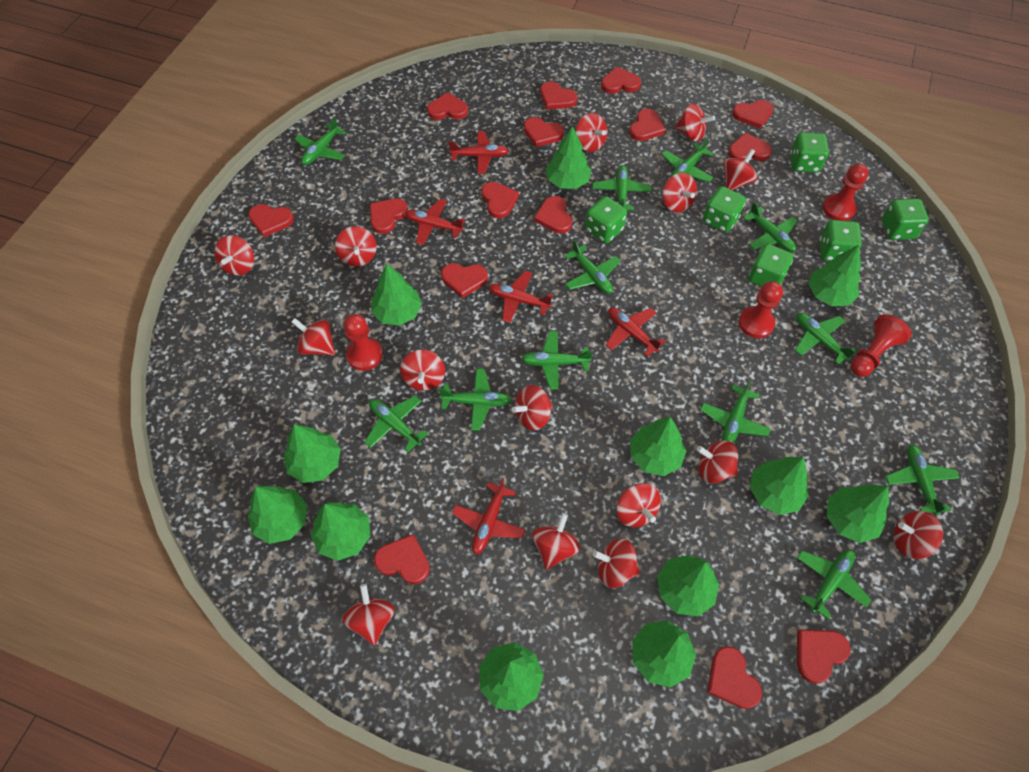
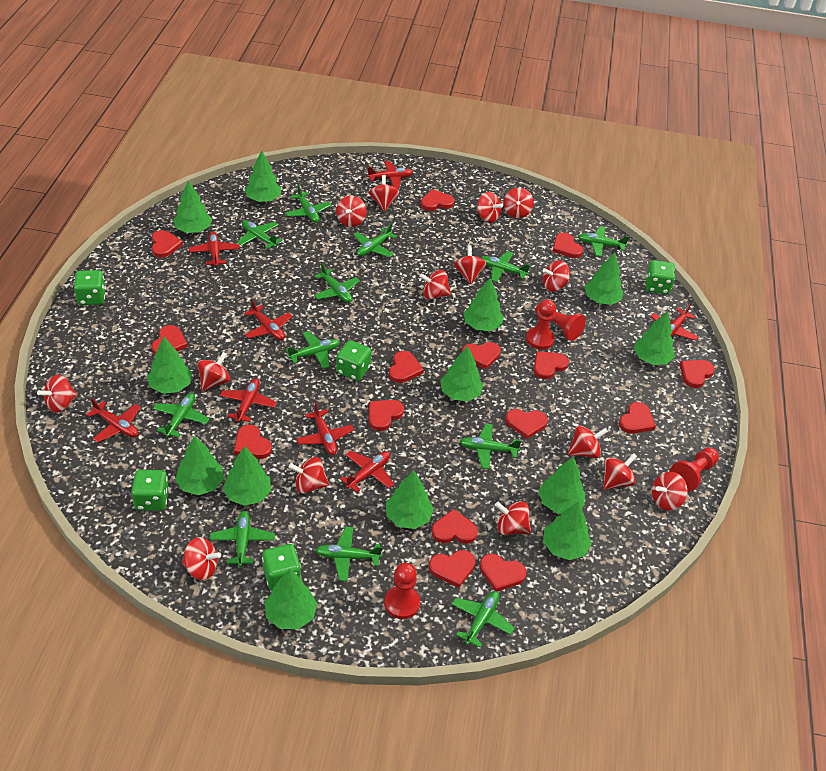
green dice: [585,196,627,244] [703,186,746,233] [748,244,793,287] [790,132,829,173] [820,220,862,261] [882,198,929,240] = 6 -> [74,270,106,305] [131,470,169,511] [262,544,301,591] [336,340,372,381] [646,260,675,294] = 5
green tree: [248,486,307,544] [284,424,341,483] [311,502,370,561] [371,264,422,326] [479,642,544,711] [546,126,591,189] [630,417,686,476] [632,621,696,687] [657,555,719,616] [750,457,809,515] [808,245,861,306] [827,485,889,543] = 12 -> [147,337,192,394] [173,180,212,233] [175,436,224,495] [223,446,271,506] [245,151,281,202] [264,569,317,629] [386,470,434,529] [440,346,483,401] [464,278,504,331] [539,456,585,514] [543,501,592,560] [585,252,623,305] [633,311,675,365] = 13
red plane: [405,199,465,245] [449,131,509,174] [452,478,525,555] [489,271,553,323] [606,307,666,357] = 5 -> [86,398,141,443] [189,232,240,267] [220,378,277,422] [244,300,292,341] [296,402,354,455] [340,451,394,493] [367,161,413,189] [650,303,698,341] = 8

